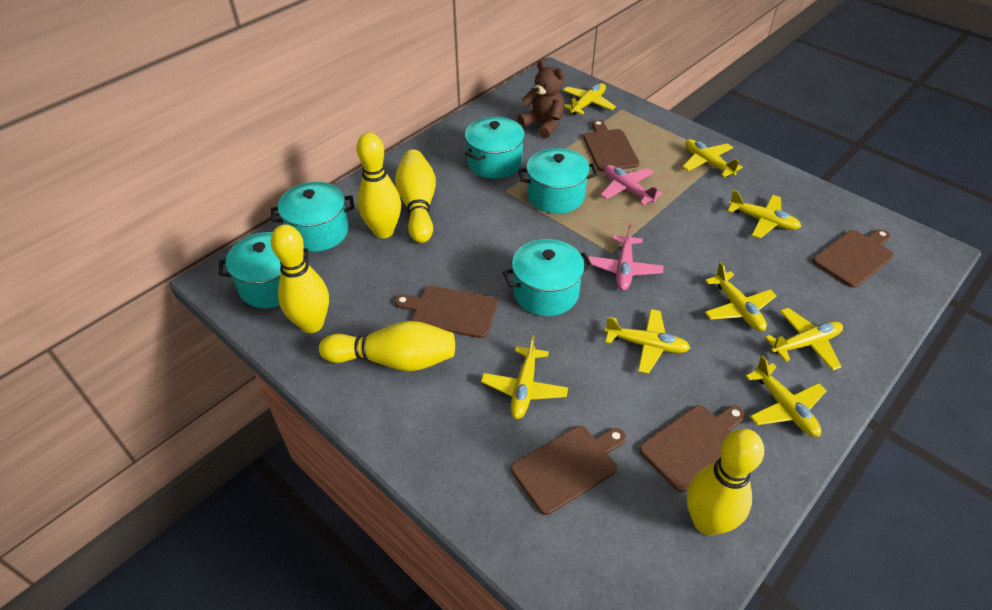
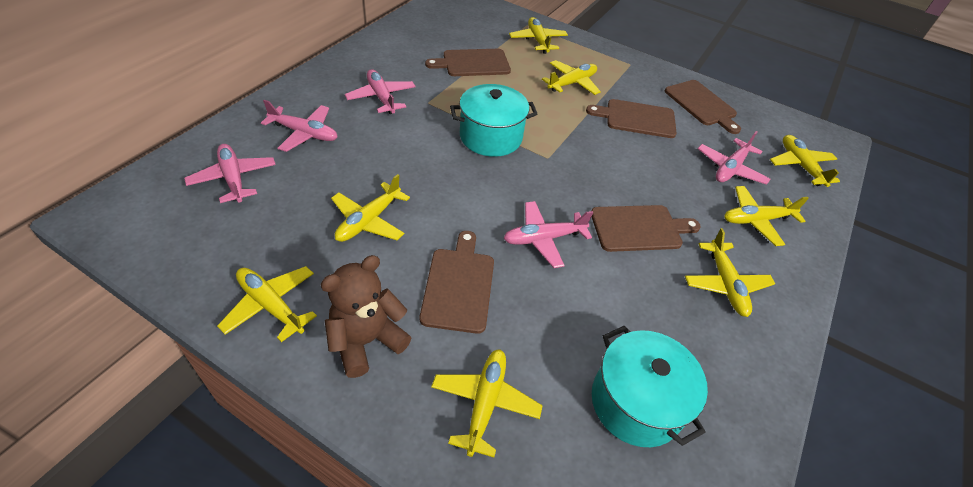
pink plane: [588,224,663,291] [600,165,662,205] = 2 -> [184,144,276,203] [261,100,338,152] [345,69,416,114] [504,201,593,268] [698,131,771,185] = 5
turquoise pot: [218,232,309,308] [271,182,354,252] [465,117,525,179] [503,239,592,316] [518,148,598,214] = 5 -> [450,84,538,157] [592,326,708,447] = 2
yellow bowling pin: [271,224,329,333] [319,321,455,371] [356,133,401,238] [395,150,436,243] [687,429,764,535] = 5 -> none = 0

